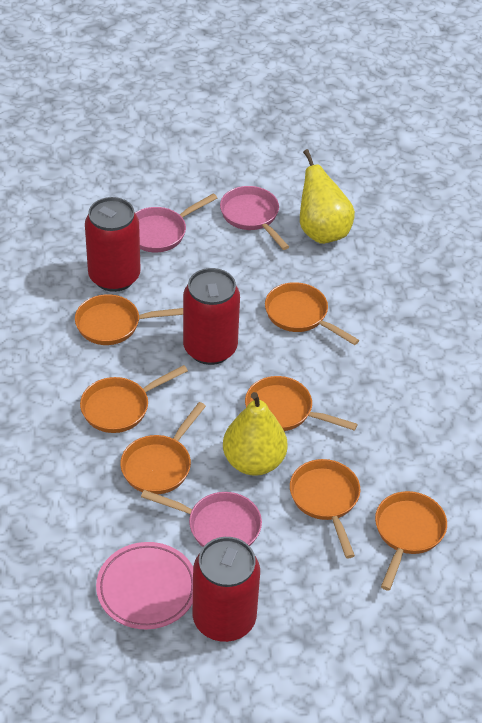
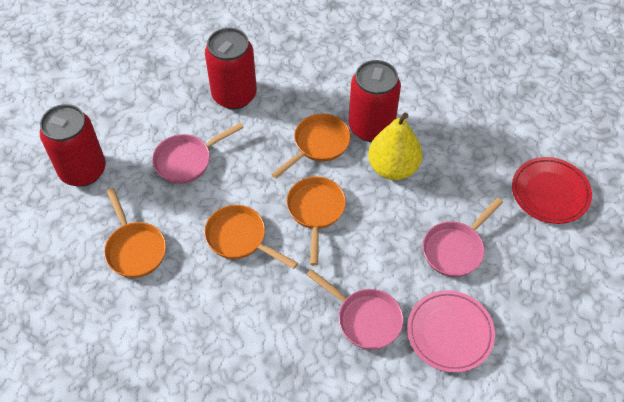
orange pan: [75,294,183,345] [80,365,188,433] [120,402,206,494] [245,376,358,431] [265,282,359,345] [290,459,360,558] [375,491,447,591] = 7 -> [104,188,166,278] [204,205,298,269] [272,114,351,179] [286,176,346,265] = 4
red plate: none = 0 -> [512,157,592,224] = 1
yellow pear: [223,392,288,476] [300,149,355,244] = 2 -> [368,113,422,180] = 1

